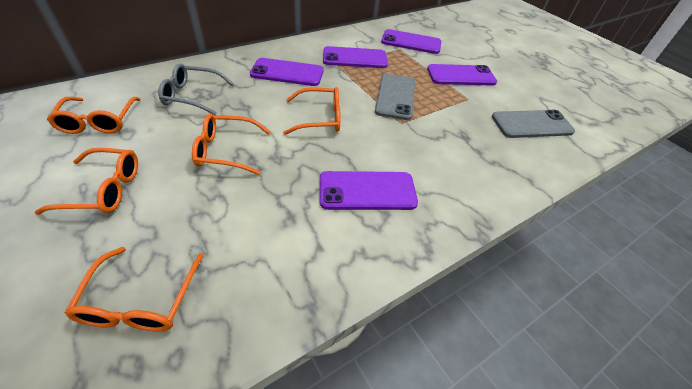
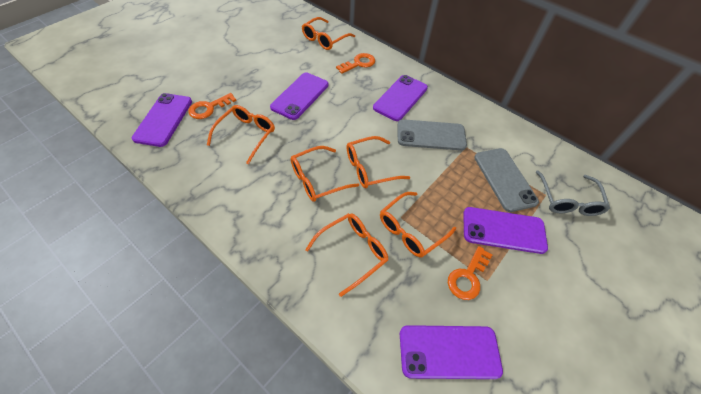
orange glasses: [34,148,138,215] [47,97,141,134] [65,247,204,332] [192,114,271,175] [283,87,340,135] = 5 -> [207,105,275,164] [290,146,359,202] [302,17,355,50] [305,213,388,297] [347,136,410,188] [380,192,456,257] = 6
orange key: none = 0 -> [188,93,236,119] [336,53,375,74] [448,246,492,300] = 3

